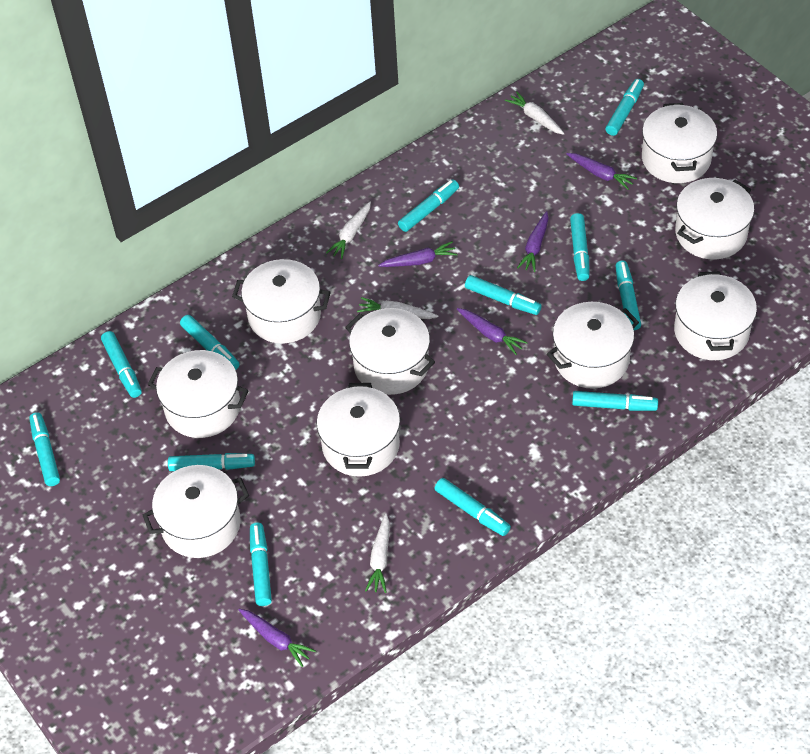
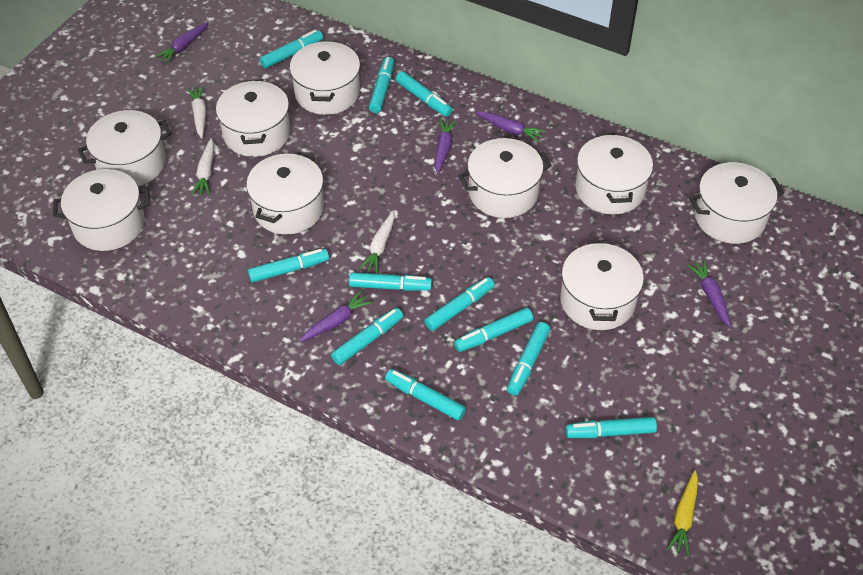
turquoise marker: [29,412,60,486] [101,331,142,398] [168,453,255,471] [180,315,239,370] [250,522,272,606] [398,179,459,232] [434,478,511,536] [465,275,542,315] [570,213,589,281] [572,391,658,411] [605,79,644,136] [615,261,641,330] = 12 -> [248,249,329,283] [260,30,323,69] [331,308,403,365] [349,272,432,291] [369,57,394,113] [385,369,466,421] [396,71,453,117] [424,277,495,331] [454,308,533,352] [507,322,550,396] [565,417,657,438] = 11
white carrot: [326,202,371,259] [357,297,438,319] [365,513,390,593] [505,91,565,135] = 4 -> [187,86,207,138] [191,138,214,195] [359,211,395,273] = 3
yellow carrot: none = 0 -> [666,470,698,556] = 1

